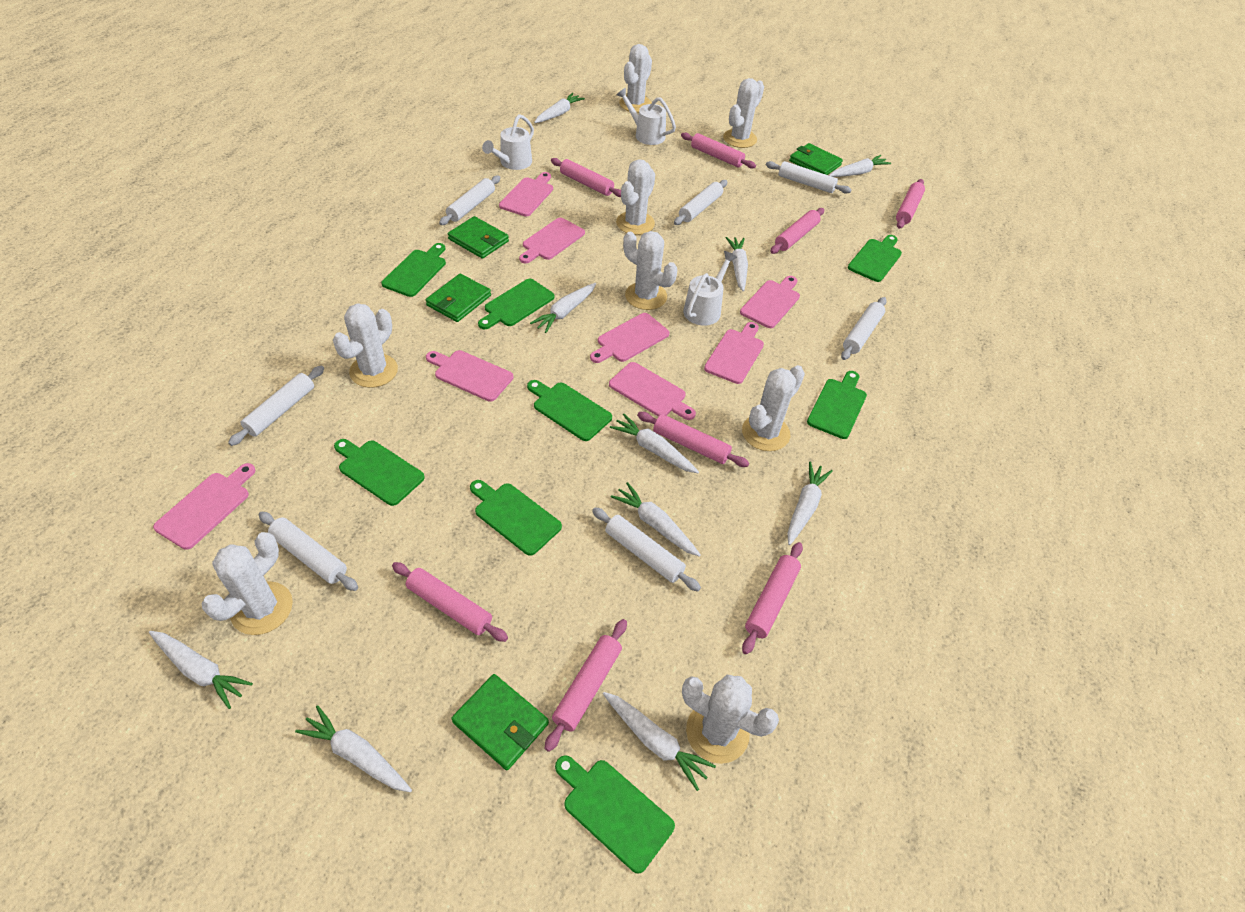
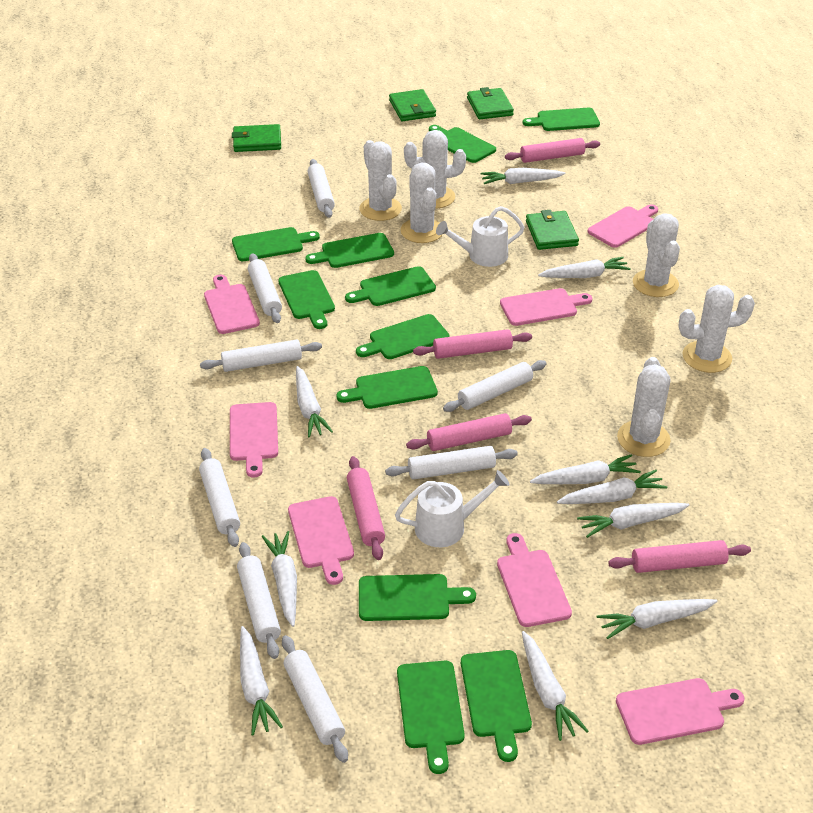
green cutting board: [334,439,425,506] [381,243,446,297] [470,480,562,556] [478,279,555,329] [527,380,612,441] [555,755,675,874] [807,371,867,439] [848,235,902,282] = 8 -> [232,227,320,261] [278,270,335,329] [305,233,394,268] [336,366,438,409] [345,266,436,306] [356,314,450,359] [359,574,476,621] [397,661,465,774] [429,125,496,163] [461,650,532,762] [523,108,600,131] = 11
pink cutting board: [153,463,255,550] [426,350,513,402] [499,172,553,217] [519,218,585,263] [590,313,669,363] [609,362,696,420] [704,322,764,384] [740,276,800,328] = 8 -> [204,275,260,334] [230,402,278,478] [288,496,354,585] [497,533,572,627] [500,288,592,326] [588,204,658,248] [616,678,745,745] = 7
pink rolling pin: [392,562,508,642] [545,619,627,752] [551,158,621,197] [637,412,749,467] [681,132,756,169] [742,542,803,654] [770,208,824,254] [896,179,925,229] = 8 -> [347,456,385,560] [406,413,532,451] [413,329,532,359] [505,138,600,163] [608,540,751,573] = 5
white cactus: [202,532,293,635] [333,303,398,388] [616,159,655,235] [619,44,652,112] [623,231,677,310] [682,675,779,764] [723,78,764,148] [742,365,805,451] = 8 -> [359,140,402,221] [400,163,443,243] [404,130,466,209] [617,357,671,457] [633,213,680,297] [678,285,755,373] = 6
white rolling pin: [228,366,324,446] [258,512,358,591] [439,175,500,225] [592,507,701,591] [674,180,727,225] [766,161,851,194] [841,297,887,360] = 7 -> [199,448,240,547] [200,339,322,372] [237,542,281,659] [248,253,282,323] [282,635,348,763] [308,159,335,218] [385,446,518,480] [443,360,547,412] = 8
white watering can: [482,114,534,170] [616,88,676,145] [683,251,737,326] = 3 -> [395,470,510,547] [436,206,525,267] = 2

